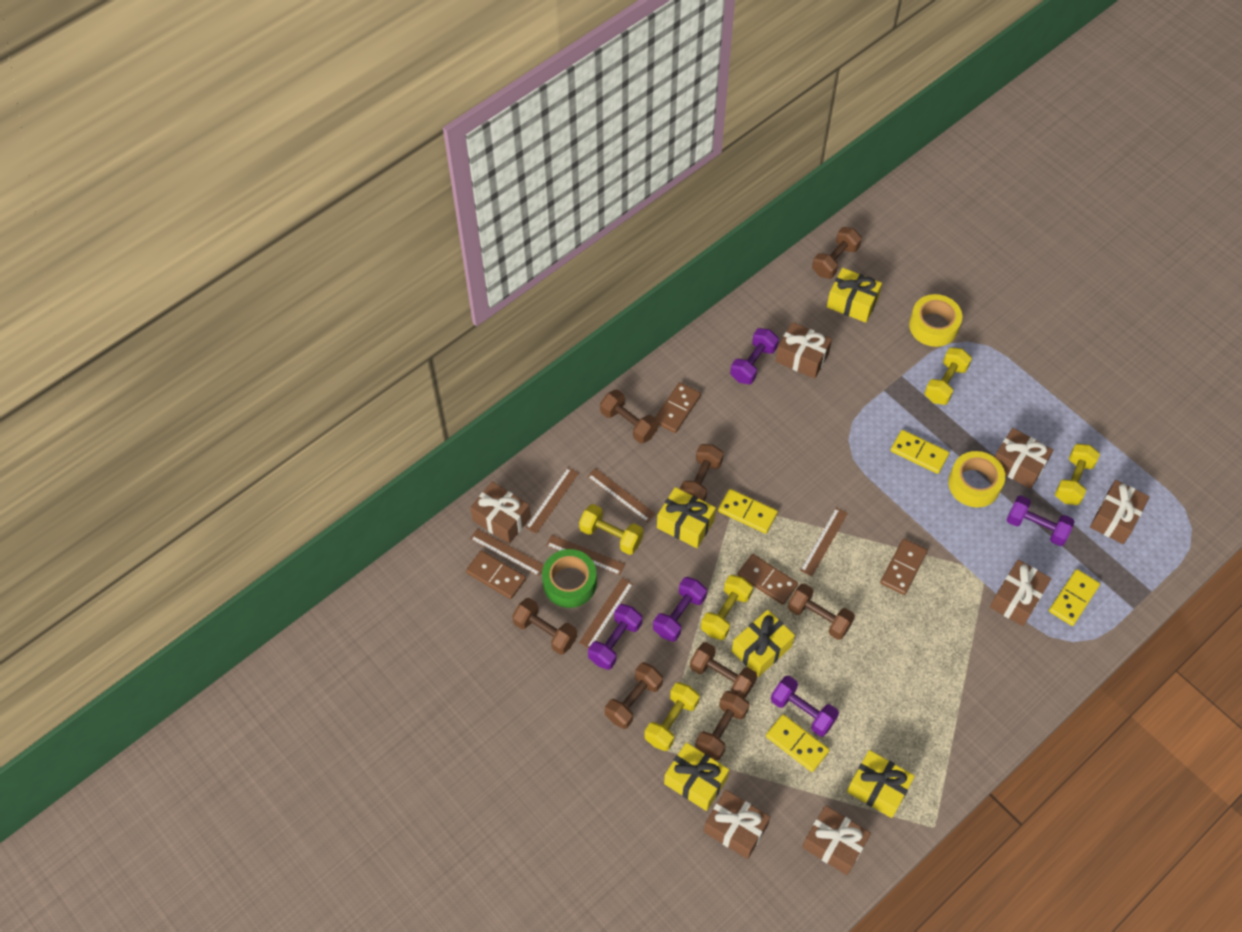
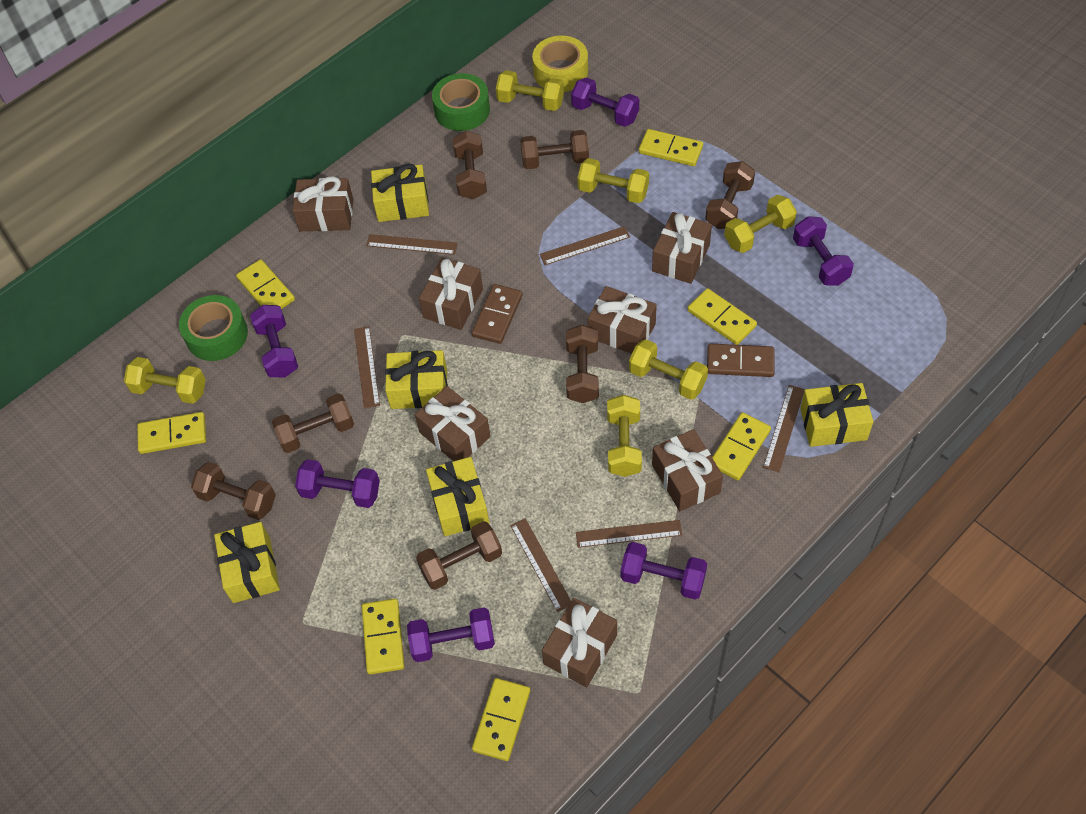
brown domino: [466,550,526,599] [655,382,701,433] [737,554,798,605] [880,539,928,595] = 4 -> [472,284,523,344] [707,343,775,377] = 2
brown dumbbell: [512,598,577,655] [600,389,658,444] [605,662,663,729] [680,444,724,502] [690,642,757,699] [695,691,749,761] [788,584,855,640] [812,227,862,279] = 8 -> [191,462,276,520] [272,393,354,453] [416,521,502,590] [453,131,487,199] [520,130,589,169] [566,325,599,403] [705,161,755,229] = 7
green tape: [542,549,597,608] = 1 -> [179,295,248,361] [432,73,490,131] = 2
purple dumbbell: [588,604,642,670] [653,577,707,642] [730,328,779,384] [771,676,839,737] [1006,495,1075,546] = 5 -> [250,305,298,377] [295,459,380,508] [407,607,495,662] [571,77,639,127] [621,542,707,600] [793,216,854,286] = 6
yellow domino: [718,489,778,534] [766,714,829,772] [891,430,949,474] [1049,569,1100,626] = 4 -> [137,412,206,454] [236,259,295,309] [362,599,404,674] [472,678,530,761] [639,129,703,166] [687,288,757,345] [712,412,771,480] = 7
yellow dumbbell: [579,504,643,555] [644,682,700,751] [701,575,753,640] [924,348,972,405] [1055,444,1100,505] = 5 -> [124,357,206,404] [496,70,564,111] [577,158,649,203] [607,395,642,477] [629,339,708,400] [724,195,797,253] = 6
yellow tape: [909,294,962,347] [948,451,1005,507] = 2 -> [532,36,588,92] = 1

